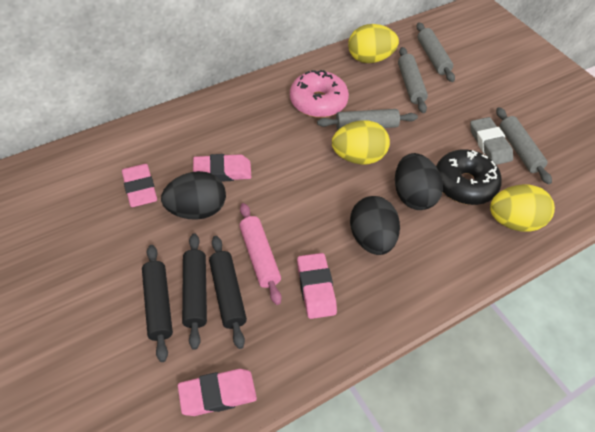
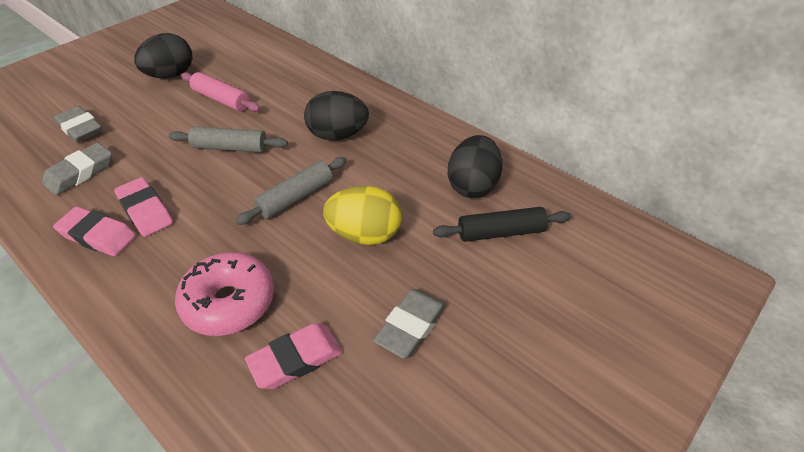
black donut: [436,149,502,205] = 1 -> none = 0
black rolling pin: [142,245,173,362] [182,233,207,350] [209,236,247,349] = 3 -> [433,207,571,242] = 1
grey eraser: [470,117,513,165] = 1 -> [42,143,112,195] [54,106,102,143] [373,289,446,359] = 3
grey rolling pin: [317,109,418,130] [398,47,428,113] [416,22,455,82] [496,107,552,184] = 4 -> [169,126,288,153] [235,157,347,225] = 2
pink eraser: [122,164,157,207] [178,369,257,416] [193,154,251,182] [297,253,337,319] = 4 -> [53,207,136,256] [114,177,173,237] [245,323,343,389] = 3
yellow egg: [332,120,390,164] [348,24,399,63] [490,184,555,232] = 3 -> [323,186,402,245] = 1

